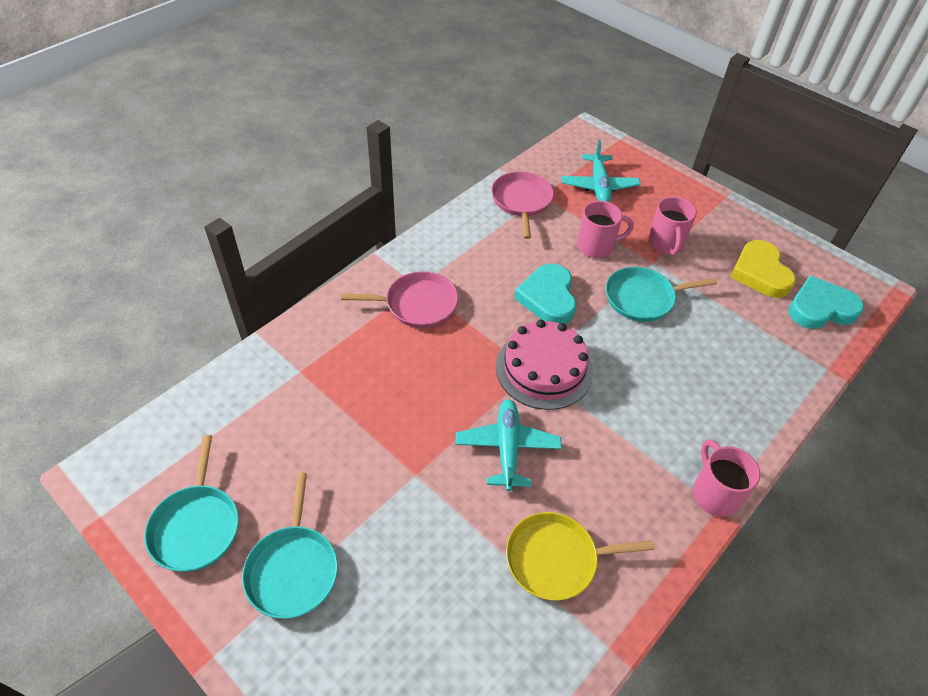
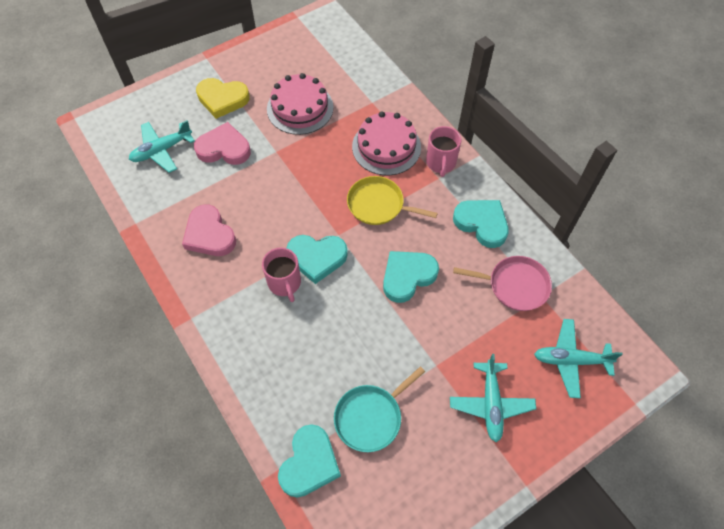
pink cake: [496,320,593,410] = 1 -> [267,73,334,135] [352,111,421,175] = 2
pink heart: none = 0 -> [182,204,236,256] [194,122,251,165] = 2
pink mug: [577,201,634,258] [648,197,697,255] [693,440,760,517] = 3 -> [262,248,301,302] [426,126,461,177] = 2
pink pan: [341,271,458,328] [491,171,554,239] = 2 -> [453,256,552,311] = 1
turquoise heart: [514,264,576,324] [789,276,864,329] = 2 -> [278,424,341,498] [287,235,348,284] [383,251,439,303] [453,200,509,248] = 4
turquoise pan: [144,435,239,572] [242,473,338,619] [606,267,717,322] = 3 -> [334,366,425,452] = 1
turquoise plane: [455,400,562,491] [562,140,641,202] = 2 -> [129,120,195,173] [450,354,536,442] [534,319,623,398] = 3

